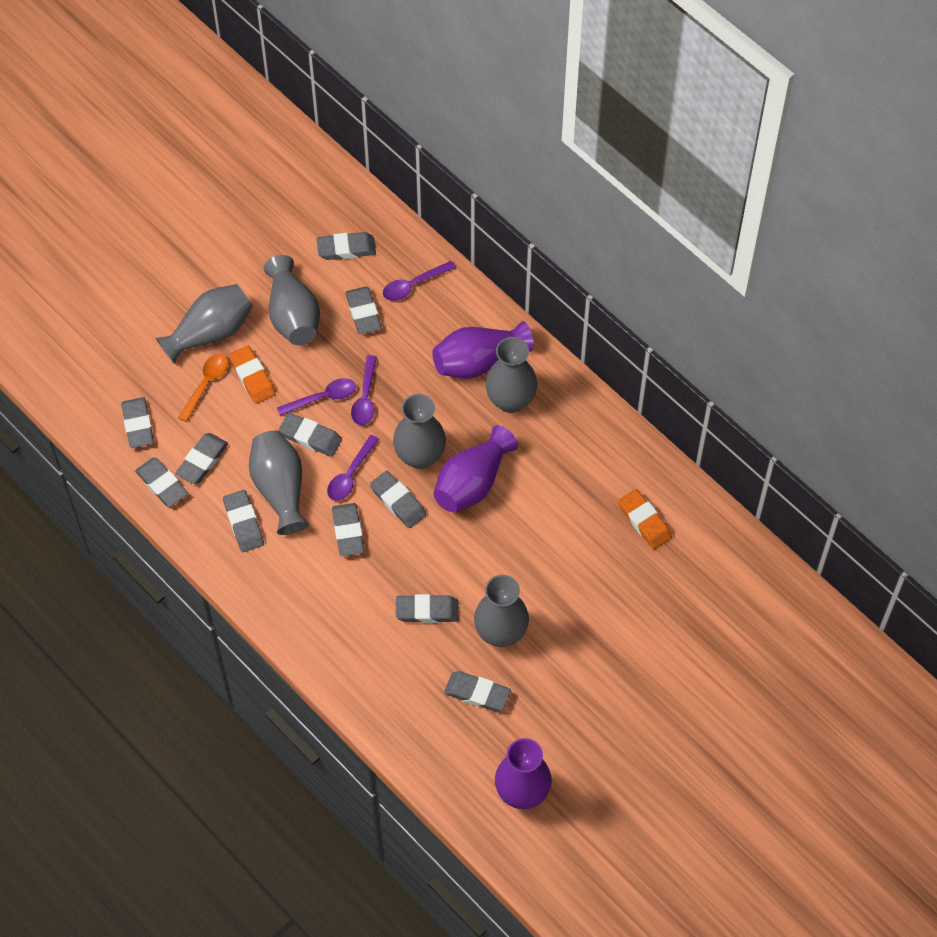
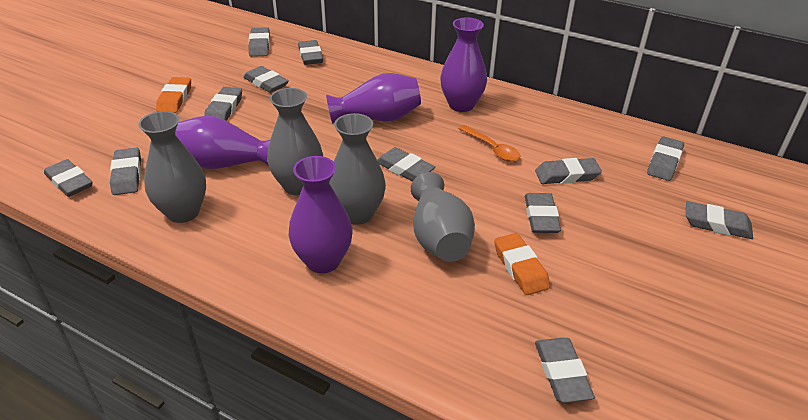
grey eraser: [121,397,154,448] [135,457,188,507] [175,433,228,484] [223,490,264,552] [279,413,342,457] [316,232,376,260] [332,503,364,556] [346,287,382,335] [370,471,426,528] [396,594,459,623] [444,671,511,712] = 11 -> [44,159,93,197] [110,148,141,195] [204,87,242,121] [244,66,289,93] [248,27,270,57] [298,40,323,65] [377,147,435,181] [525,193,561,233] [535,158,602,184] [535,338,595,403] [647,136,684,181] [686,201,753,239] = 12
grey vase: [156,284,253,364] [249,431,309,535] [264,255,320,345] [393,394,446,469] [474,575,529,647] [485,337,537,413] = 6 -> [138,111,206,223] [267,88,323,195] [329,113,386,225] [411,172,475,262] = 4
purple spoon: [277,378,356,416] [327,435,379,501] [351,355,377,425] [383,261,455,301] = 4 -> none = 0
purple vase: [432,321,534,379] [434,425,518,512] [495,738,552,809] = 3 -> [175,116,270,169] [289,156,353,273] [326,73,421,124] [440,18,487,112] = 4

